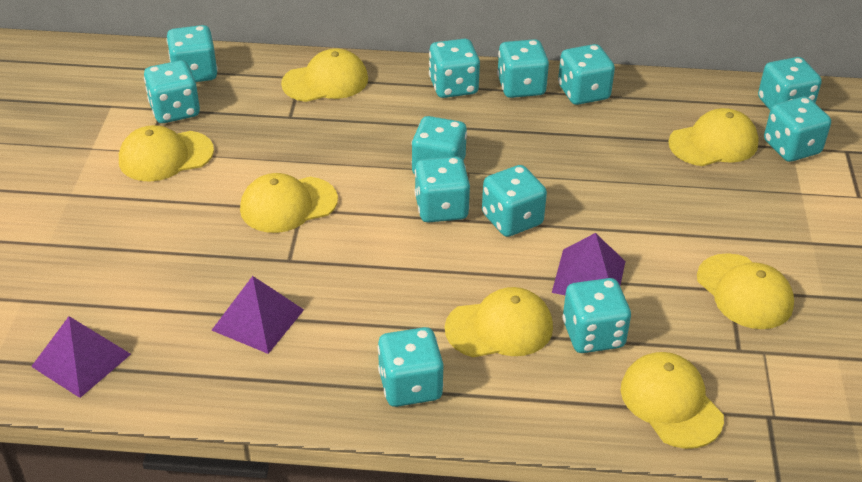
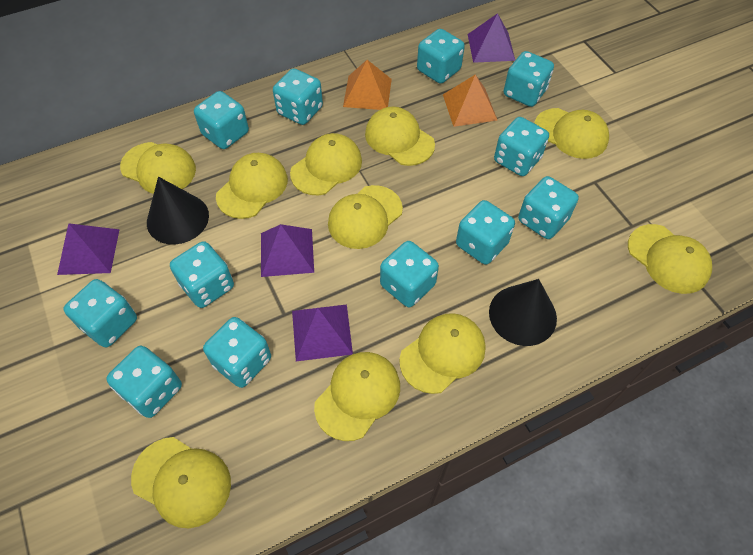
black cone: none = 0 -> [147,177,209,245] [489,279,557,346] = 2
orange pyramid: none = 0 -> [343,60,392,110] [443,74,497,127] = 2
purple pyramid: [31,316,131,398] [212,276,304,354] [552,233,626,295] = 3 -> [57,223,120,275] [261,224,314,277] [292,304,353,361] [468,13,515,63] = 4
yellow cap: [119,125,214,182] [240,173,338,233] [281,48,368,102] [445,287,553,357] [621,352,724,449] [668,108,759,166] [697,253,794,329] = 7 -> [120,142,196,194] [131,437,231,528] [216,153,288,219] [290,133,362,195] [314,352,400,441] [328,185,403,249] [365,107,435,166] [399,313,486,394] [534,108,609,159] [628,224,712,294] = 10

